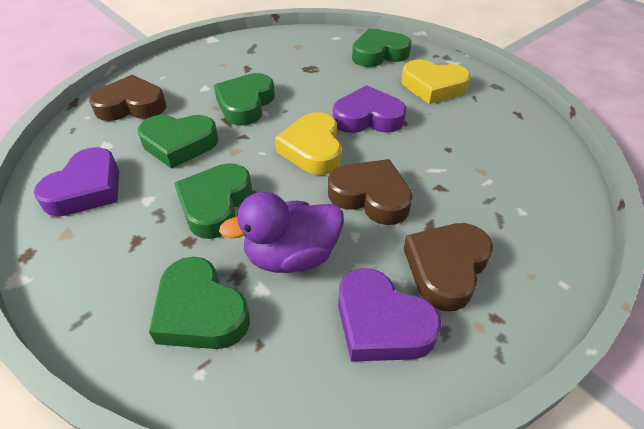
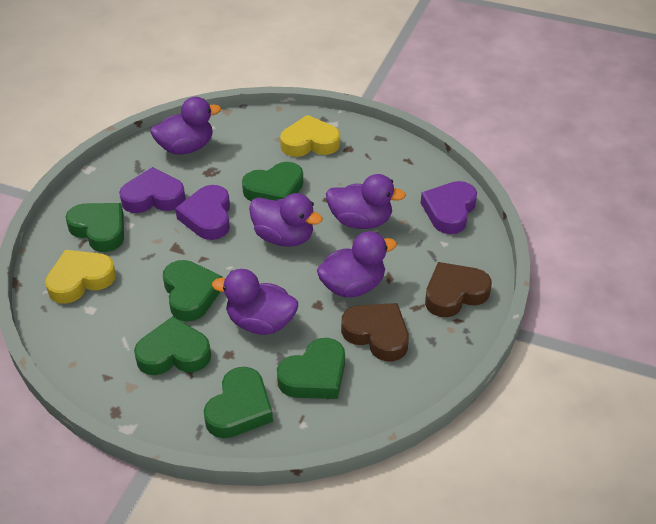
brown heart: [89,75,167,121] [328,159,413,225] [404,223,493,311] = 3 -> [341,303,409,361] [425,262,492,317] = 2
green heart: [138,115,218,169] [149,257,250,349] [174,163,252,239] [214,73,275,126] [352,28,412,67] = 5 -> [66,203,124,252] [134,316,211,375] [163,260,223,322] [204,367,273,438] [242,162,303,201] [277,338,345,399] = 6
purple duck: [219,192,344,273] = 1 -> [150,97,221,154] [212,269,298,335] [249,193,323,247] [317,231,397,297] [326,174,406,229] = 5

